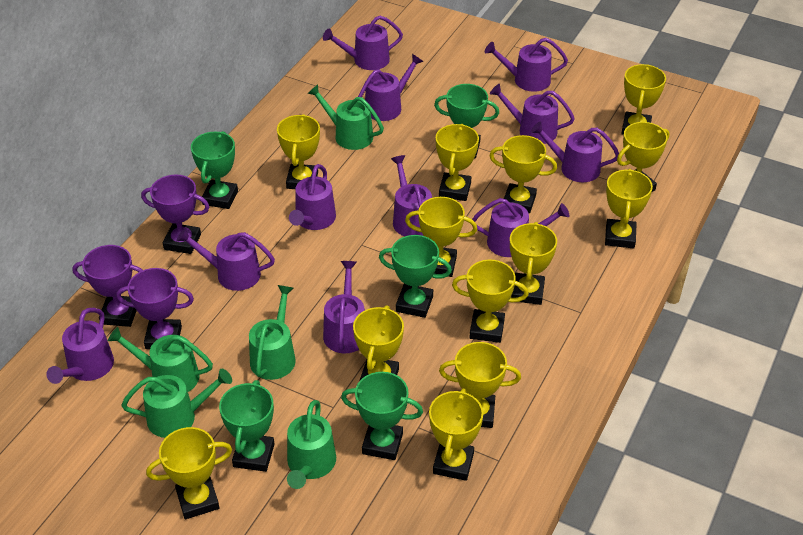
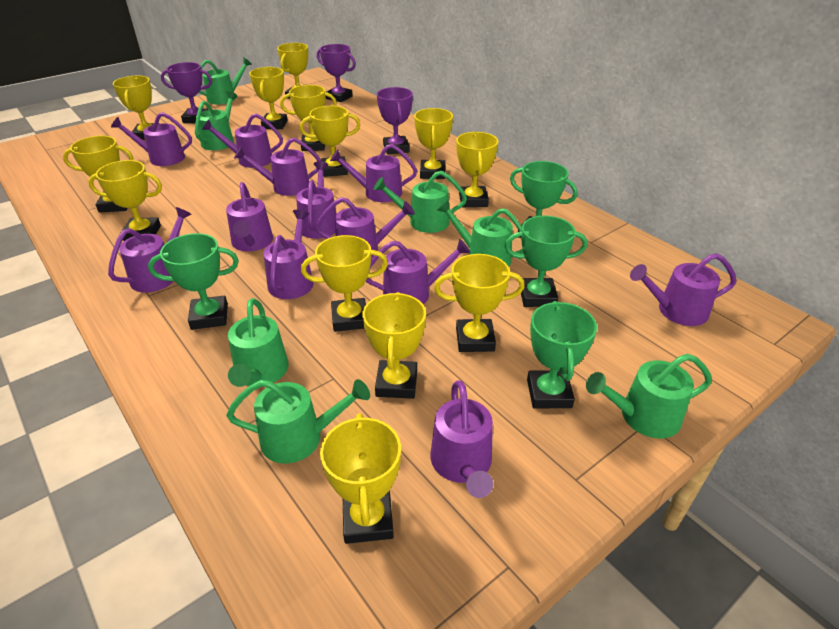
green trophy: [191,131,238,209] [219,380,275,472] [341,372,423,460] [379,235,452,318] [434,84,499,159] = 5 -> [148,233,239,330] [505,216,587,307] [510,161,578,238] [527,301,597,408] = 4
green watering can: [108,327,213,392] [121,369,232,438] [249,285,296,380] [287,400,336,489] [307,84,384,150] = 5 -> [195,91,238,150] [199,57,252,105] [226,379,370,464] [228,298,289,387] [374,171,467,233] [437,200,523,267] [586,354,712,439] = 7
purple watering can: [47,308,114,384] [177,228,275,291] [289,164,336,230] [323,16,403,70] [323,261,365,353] [358,54,423,121] [391,155,432,237] [472,198,569,257] [485,38,568,92] [490,84,575,144] [531,121,619,182] = 11 -> [108,207,192,293] [111,112,192,166] [202,114,283,168] [226,182,273,251] [234,138,321,196] [264,210,313,299] [296,161,337,239] [315,197,415,258] [330,144,417,202] [366,239,471,305] [430,380,493,498] [630,253,736,326] = 12

